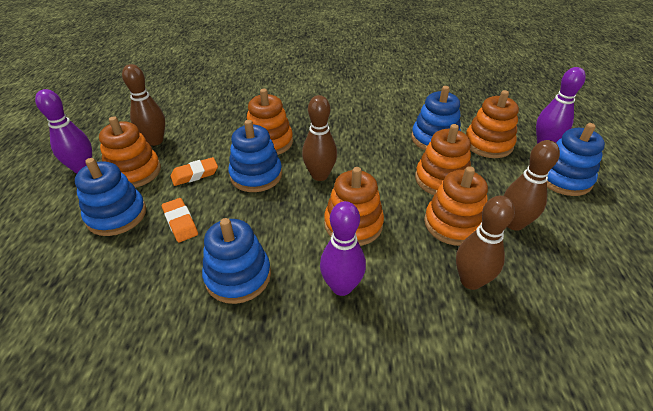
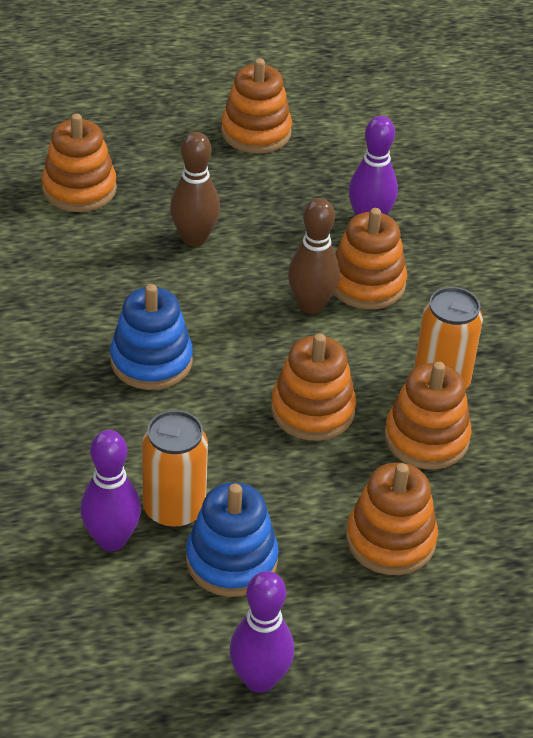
blue stacking toy: [75,158,146,236] [202,218,271,304] [228,120,282,192] [411,86,461,151] [547,123,605,196] = 5 -> [110,284,193,390] [186,482,279,597] = 2
brown bowling pin: [122,64,165,146] [302,95,337,181] [456,196,515,290] [503,140,560,231] = 4 -> [170,132,220,247] [288,198,340,314] = 2
orange can: none = 0 -> [142,410,208,529] [414,287,483,389] = 2
orange eraser: [162,198,198,242] [171,157,218,186] = 2 -> none = 0

